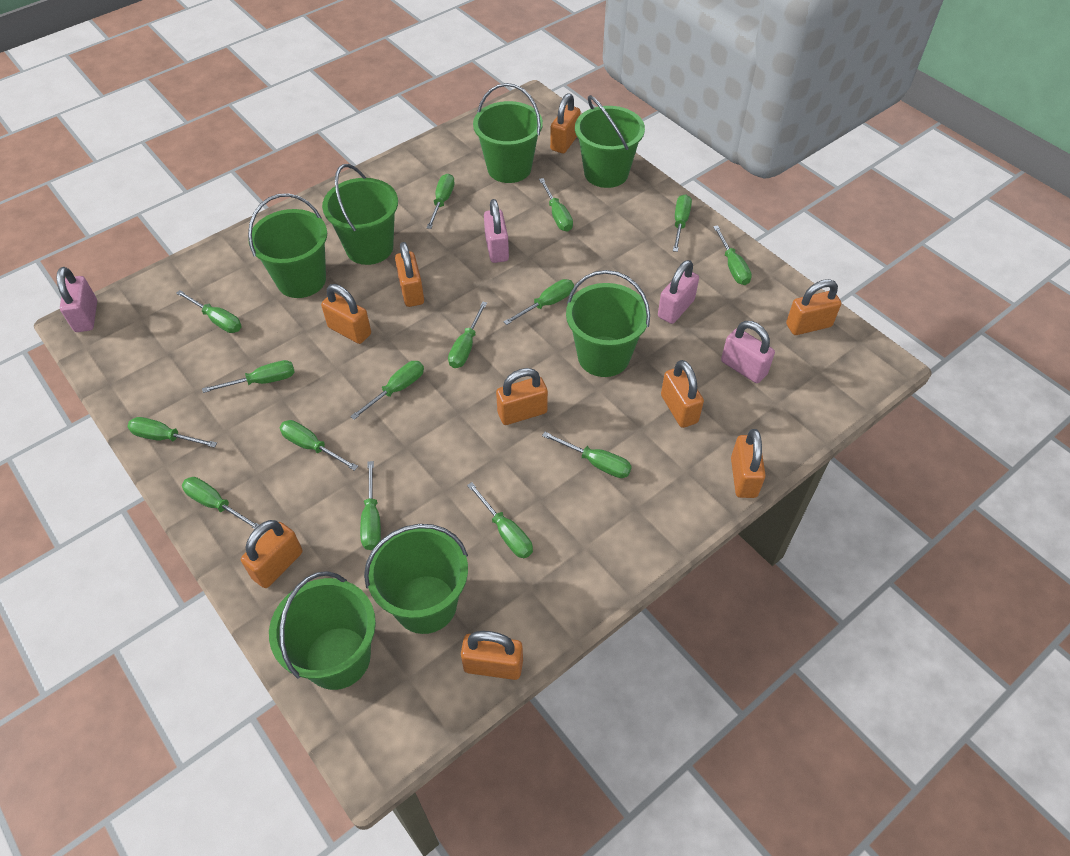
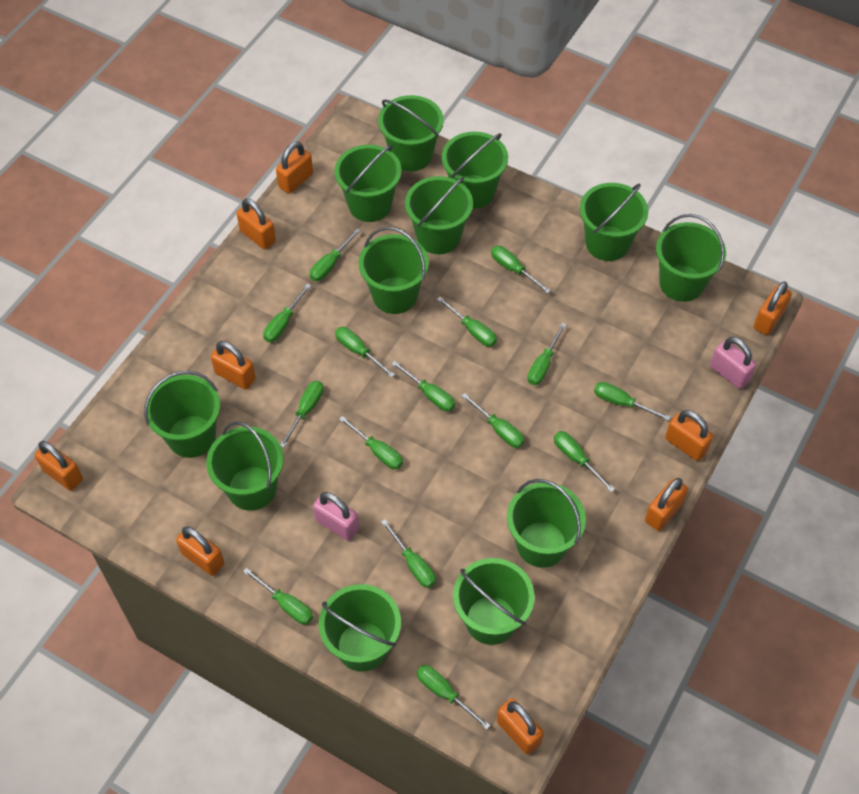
green bucket: [248,193,327,298] [269,571,376,690] [322,164,398,265] [364,524,468,634] [473,83,543,183] [566,270,650,377] [575,95,645,188] = 7 -> [144,371,220,458] [206,421,284,511] [319,584,401,672] [335,145,402,222] [359,227,429,314] [378,95,444,171] [405,176,473,254] [442,132,508,209] [453,558,535,645] [507,479,586,568] [580,183,648,261] [656,214,726,302] = 12
pink padlock: [57,267,97,332] [484,199,509,263] [658,260,699,324] [721,321,775,383] = 4 -> [313,492,359,541] [710,337,757,389] = 2

